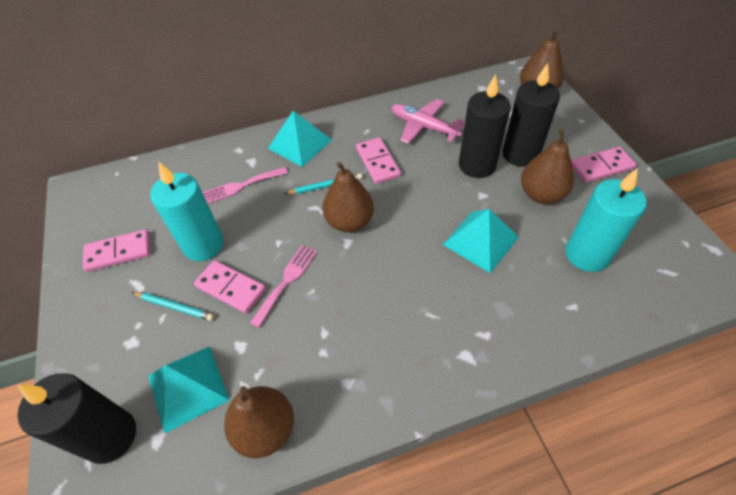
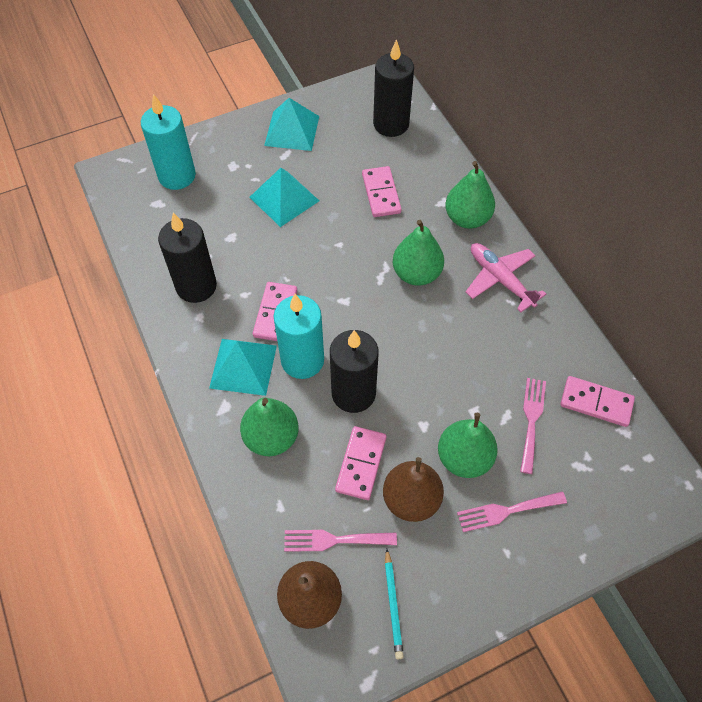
brown pear: [224,386,294,458] [322,162,374,232] [520,29,564,89] [521,129,574,204] = 4 -> [277,561,342,629] [383,457,444,522] = 2
green pear: none = 0 -> [240,398,299,456] [393,220,444,286] [438,413,498,478] [445,161,495,229] = 4
pink fork: [202,167,288,204] [250,245,317,328] = 2 -> [284,530,397,552] [457,491,567,532] [520,378,546,474] = 3
turquoise pencil: [132,292,214,321] [284,173,362,194] = 2 -> [385,549,404,659] = 1

